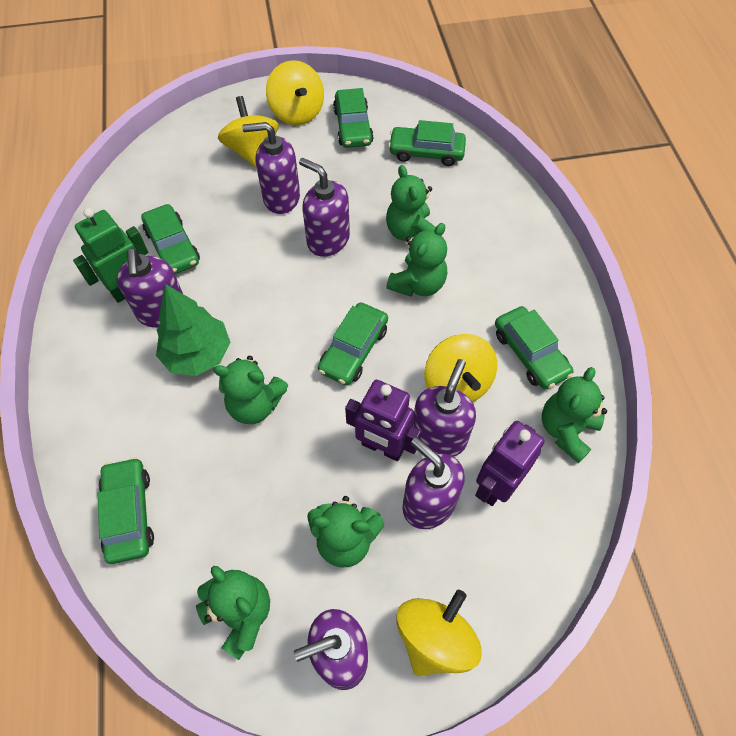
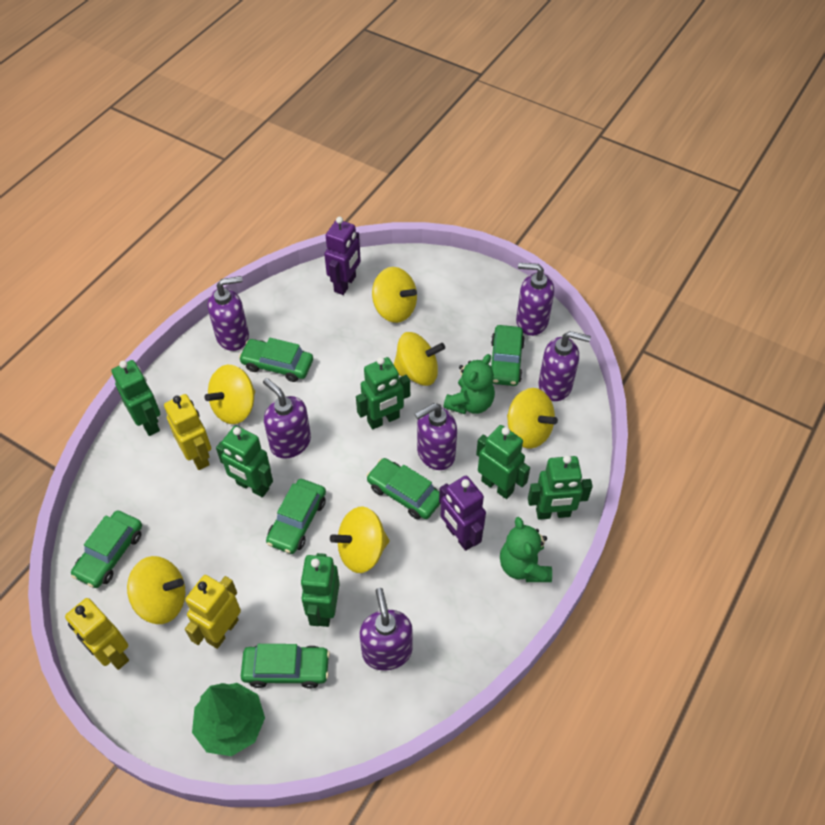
green robot: [73,208,148,303] = 1 -> [111,360,160,436] [216,426,273,497] [300,553,340,627] [356,357,410,429] [476,425,530,499] [528,455,593,520] = 6
green teddy bear: [196,566,270,660] [213,356,288,424] [307,496,384,567] [386,165,436,241] [386,223,447,297] [542,367,607,463] = 6 -> [443,354,495,414] [500,517,552,582] = 2
yellow robot: none = 0 -> [65,598,129,670] [164,394,211,470] [185,575,241,649] = 3
yellow spinning top: [218,96,279,168] [266,60,324,125] [396,590,482,676] [424,334,497,402] = 4 -> [127,556,186,624] [204,365,255,424] [330,507,389,573] [372,267,417,323] [394,332,445,386] [507,388,558,449] = 6

